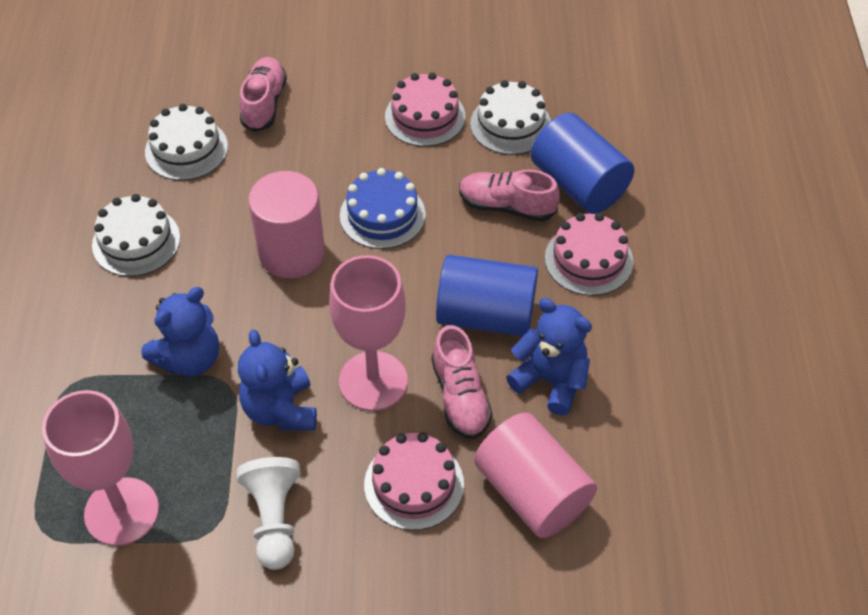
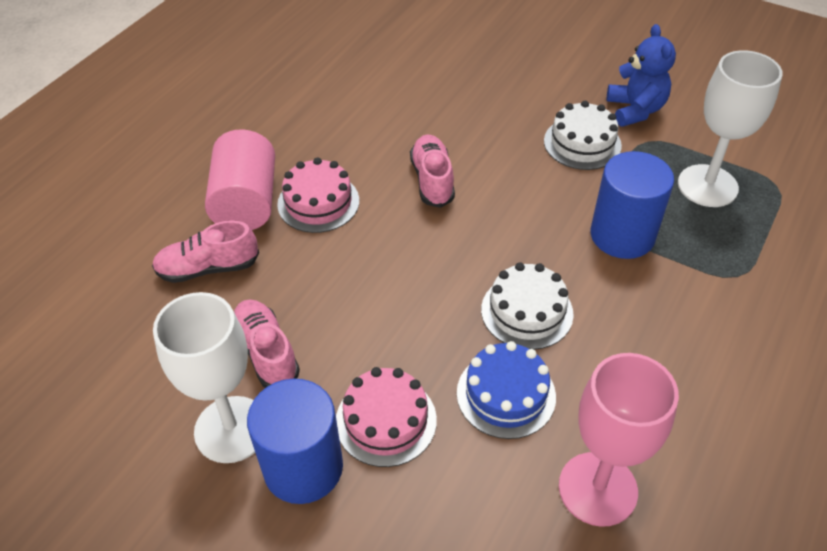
blue teddy bear: [141,287,219,377] [238,330,317,430] [506,298,592,415] = 3 -> [607,24,676,127] = 1
pink cake: [364,432,464,530] [385,72,465,147] [545,213,633,296] = 3 -> [277,157,359,233] [336,367,437,467] = 2
pink cylinder: [248,171,325,278] [474,412,597,538] = 2 -> [205,129,275,230] = 1
pink goblet: [42,390,159,546] [329,255,408,411] = 2 -> [559,353,679,527] = 1
white cake: [92,194,180,277] [145,104,228,181] [470,80,551,155] = 3 -> [481,262,573,350] [544,101,622,170] = 2
white goblet: none = 0 -> [153,292,255,463] [678,50,783,207] = 2
white pawn: [236,457,301,570] = 1 -> none = 0

